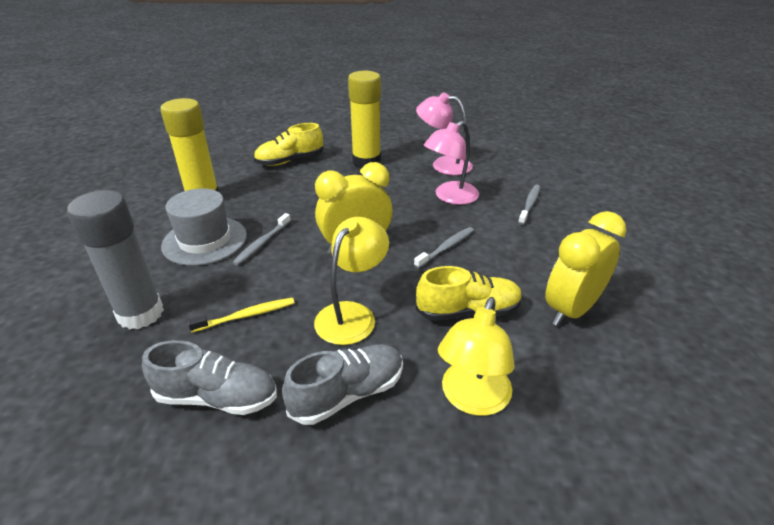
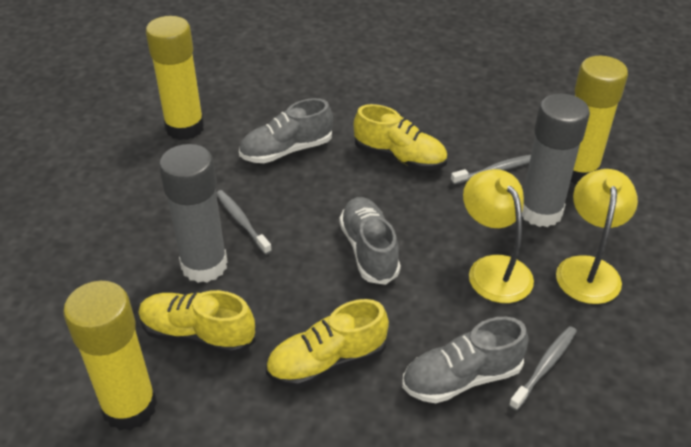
grey glue stick: [67,190,164,330] = 1 -> [159,144,228,283] [522,93,590,227] = 2
grey hat: [161,188,247,266] = 1 -> none = 0
grey shoe: [142,340,277,415] [282,344,403,425] = 2 -> [239,98,333,163] [339,197,401,285] [402,317,528,403] = 3
pink lamp: [416,92,473,175] [424,121,479,205] = 2 -> none = 0
yellow clock: [315,162,392,254] [545,211,626,326] = 2 -> none = 0
yellow glue stick: [160,98,219,192] [348,71,381,168] = 2 -> [63,281,157,431] [146,16,204,140] [570,56,628,184] = 3
yellow shoe: [254,123,323,166] [416,266,523,321] = 2 -> [138,290,256,355] [266,299,389,388] [354,104,447,170] = 3
yellow toothbrush: [188,298,295,333] = 1 -> none = 0

